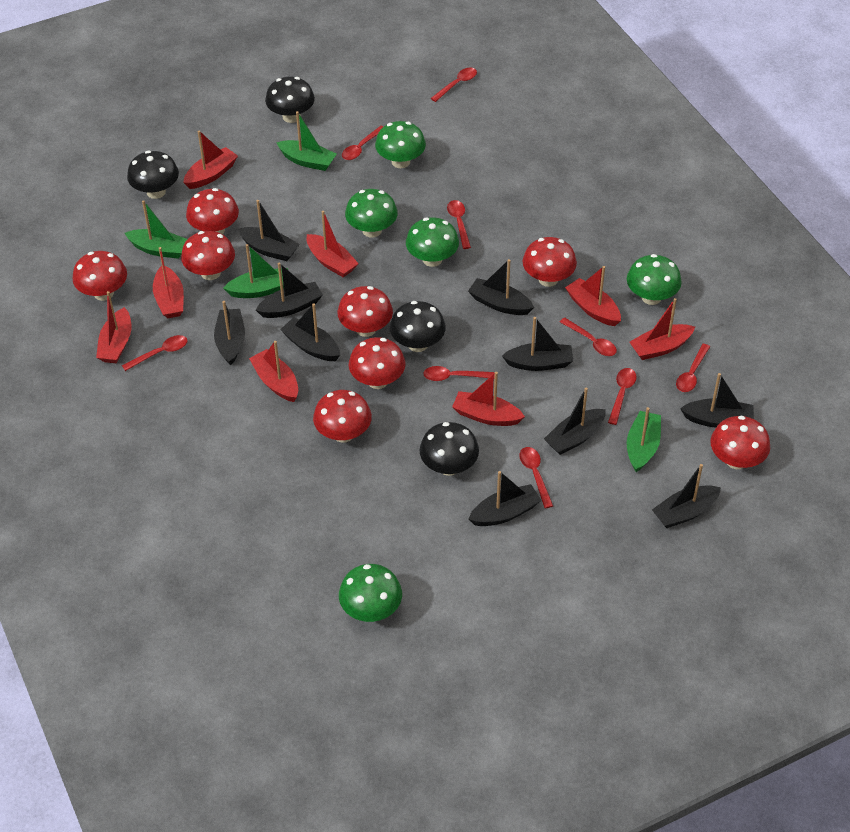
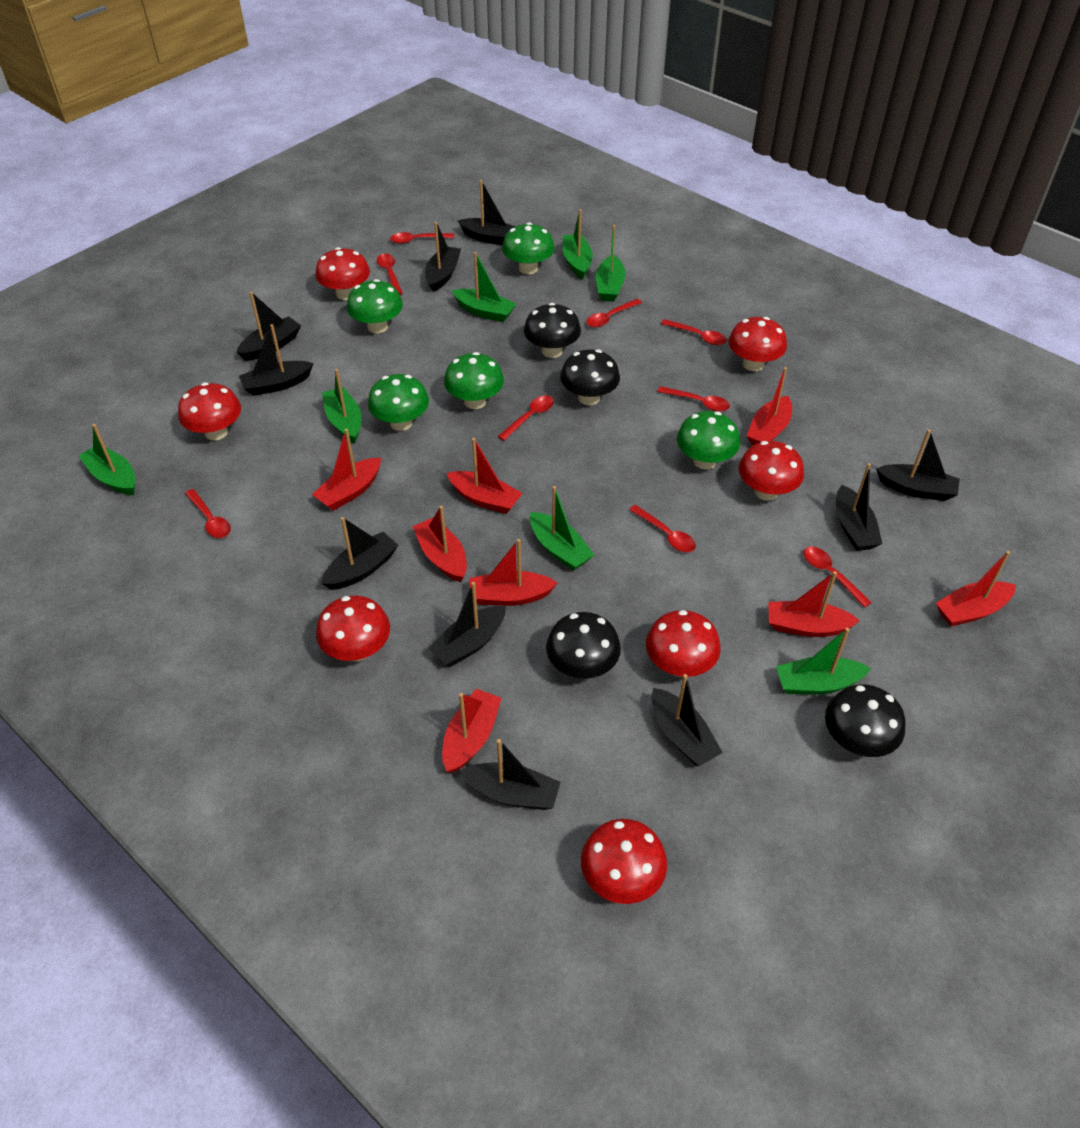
green boat: [125,200,188,259] [223,244,288,298] [276,111,337,171] [627,407,661,472] = 4 -> [78,424,136,495] [322,369,362,443] [452,252,516,322] [530,486,594,571] [563,209,593,279] [596,225,626,302] [776,628,871,695] = 7
red mushroom: [73,251,127,301] [181,231,235,280] [186,188,239,234] [313,390,372,443] [337,286,393,337] [349,337,406,389] [523,237,577,287] [711,416,770,469] = 8 -> [178,382,241,440] [315,247,370,300] [316,596,390,661] [581,819,667,904] [646,610,721,677] [728,317,787,371] [739,441,804,501] = 7

